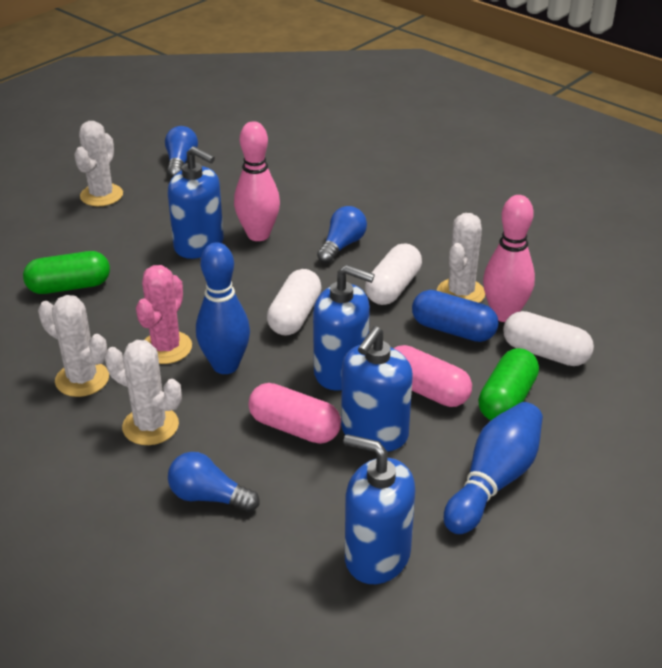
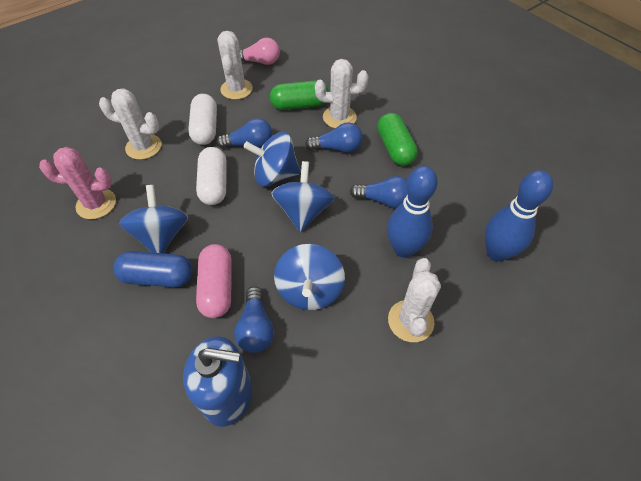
blue light bulb: [165,126,198,178] [168,452,259,512] [317,206,367,264] = 3 -> [217,118,273,149] [234,286,274,353] [305,122,363,153] [350,176,408,208] = 4
blue soap dispenser: [168,146,224,259] [313,265,375,391] [341,326,413,452] [343,434,415,584] = 4 -> [183,336,252,427] = 1
blue spinning top: none = 0 -> [119,185,188,253] [244,132,301,187] [271,161,334,232] [274,244,345,310] = 4
pink bowling pin: [234,121,280,241] [483,195,535,322] = 2 -> none = 0
pink capsule: [248,383,341,444] [394,345,472,407] = 2 -> [196,244,232,318] = 1
pink light bulb: none = 0 -> [240,38,280,65] = 1
white capsule: [267,269,322,336] [365,243,422,305] [503,311,594,366] = 3 -> [189,94,217,145] [196,147,227,205] = 2

